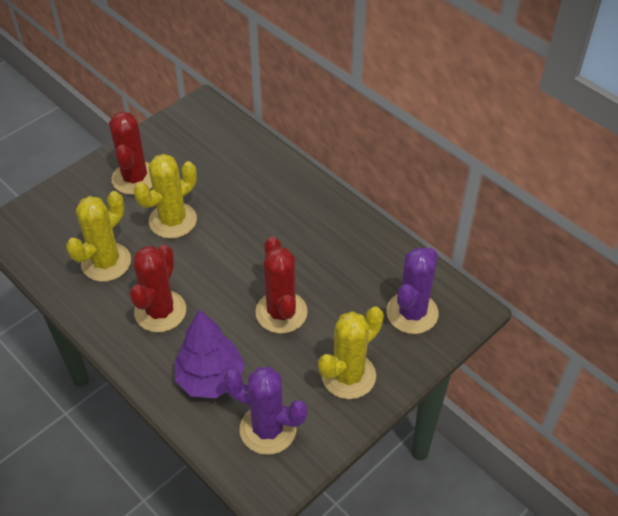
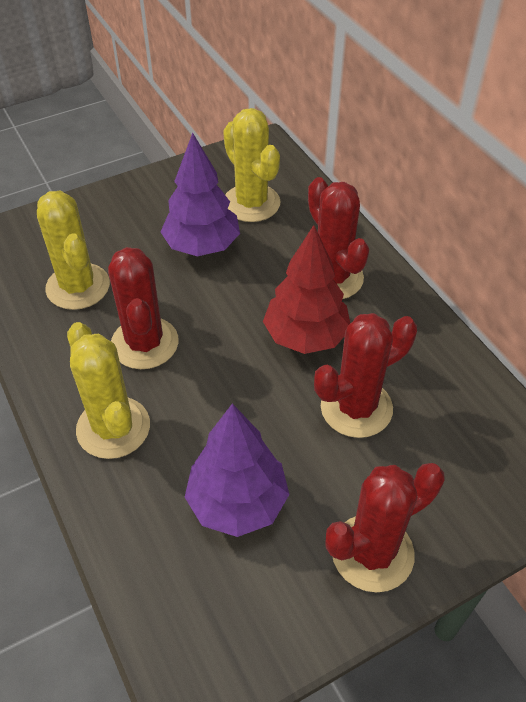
purple cactus: [224,367,308,455] [386,247,438,334] = 2 -> none = 0
purple tree: [175,309,245,398] = 1 -> [161,133,240,257] [185,404,289,537] = 2
red cactus: [109,111,152,195] [130,245,186,332] [255,236,308,334] = 3 -> [108,247,179,369] [308,177,369,299] [314,313,417,438] [325,463,445,592] = 4
red tree: none = 0 -> [263,225,350,354] = 1

